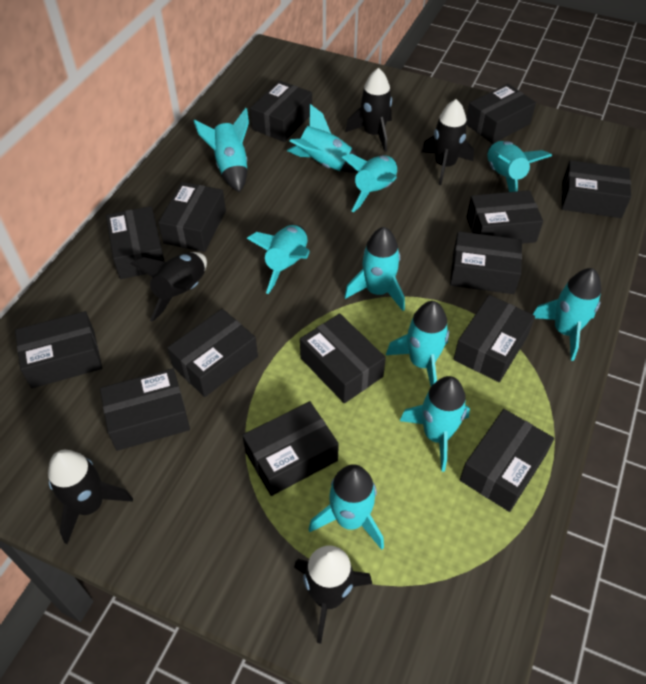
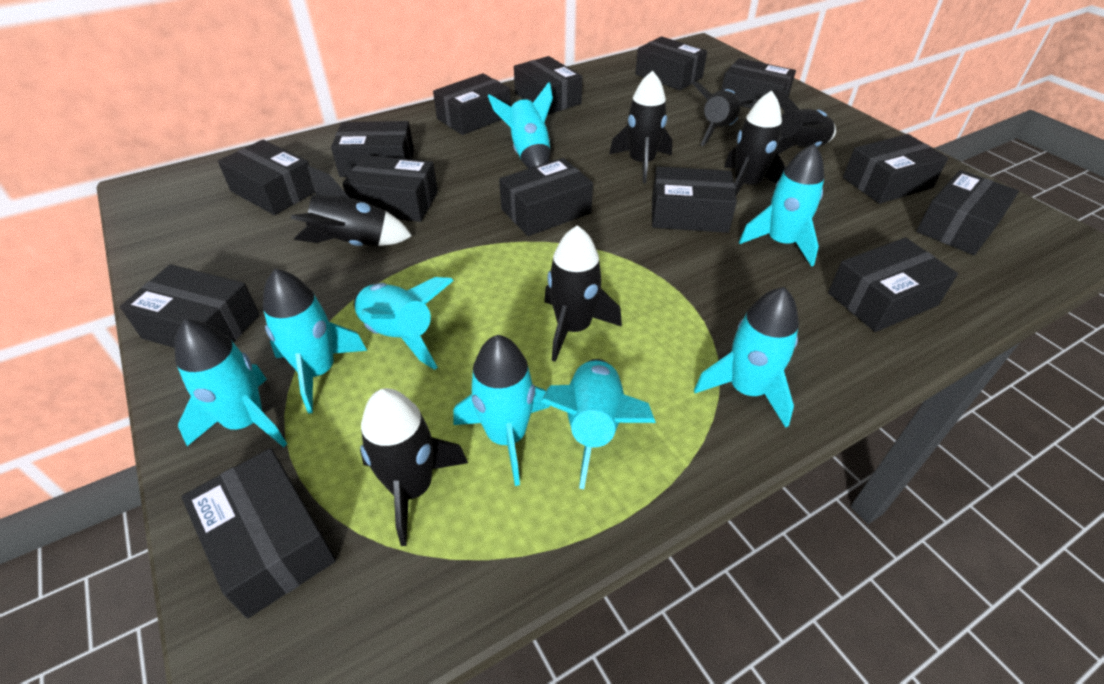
black rocket: [48,450,133,544] [130,252,207,322] [294,545,372,644] [345,68,392,152] [422,99,474,185] = 5 -> [291,165,412,246] [360,388,468,546] [544,225,622,362] [609,70,672,183] [692,81,753,146] [724,90,786,196] [772,89,836,154] = 7
turquoise rocket: [194,108,249,192] [247,225,310,294] [287,104,360,173] [309,464,384,550] [342,154,397,213] [344,227,405,311] [386,301,449,386] [400,376,470,472] [487,141,552,192] [533,268,601,361] = 10 -> [175,319,287,447] [263,269,367,414] [354,277,454,370] [453,335,550,486] [488,82,553,169] [541,359,656,489] [694,287,799,428] [739,144,824,267] = 8

